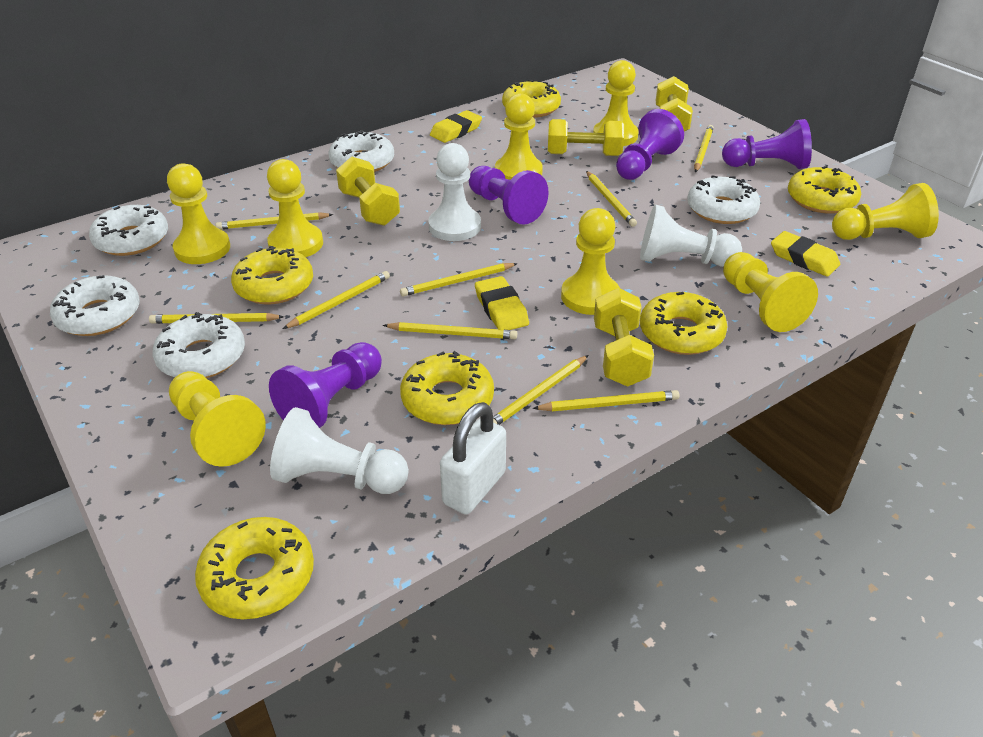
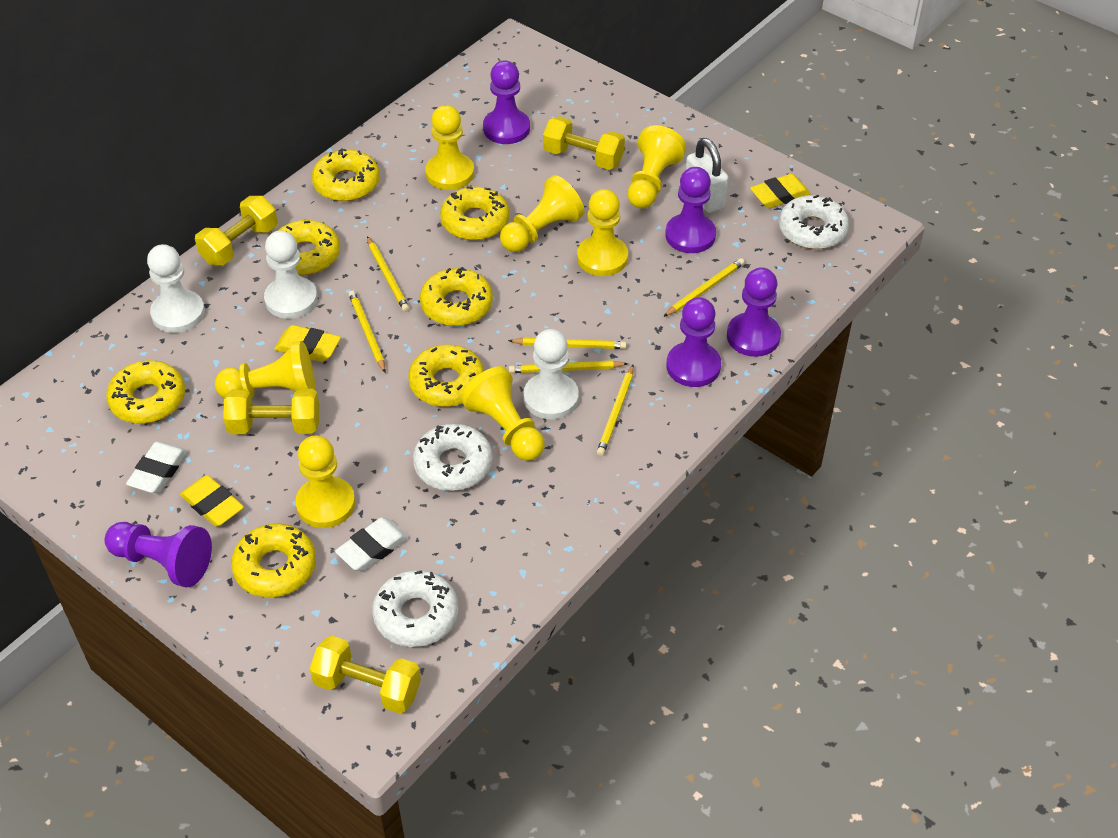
purple pawn: [269,342,382,428] [469,166,549,225] [616,109,684,180] [722,119,812,169] = 4 -> [104,522,212,587] [483,61,530,144] [665,167,716,253] [666,297,721,387] [727,267,781,357] = 5
white donut: [50,275,140,336] [89,205,168,256] [152,312,245,378] [328,130,394,172] [687,176,760,224] = 5 -> [372,570,458,647] [413,423,493,491] [779,195,849,249] = 3
white eraser: none = 0 -> [126,442,188,493] [335,517,409,571] = 2
yellow donut: [195,517,314,619] [231,246,313,304] [400,351,494,425] [502,80,561,118] [640,292,727,355] [788,166,861,214] = 6 -> [106,360,185,424] [231,524,316,597] [277,220,340,275] [311,148,380,201] [408,344,484,407] [420,267,493,326] [440,186,510,240] = 7
yellow pawn: [167,163,230,264] [169,371,266,467] [267,159,323,257] [495,93,543,179] [561,208,620,315] [593,60,639,146] [723,252,818,332] [832,183,939,240] = 8 -> [215,341,315,398] [295,435,355,528] [425,105,474,190] [461,366,545,461] [500,175,584,252] [577,189,628,276] [628,125,686,209] = 7
yellow pencil: [149,313,284,324] [215,212,333,230] [283,271,390,329] [383,322,517,339] [400,263,518,296] [493,355,588,425] [532,390,680,411] [586,171,637,227] [694,125,714,172] = 9 -> [348,290,386,373] [367,236,410,312] [508,337,627,349] [509,360,628,373] [597,365,634,456] [663,258,745,317] = 6

